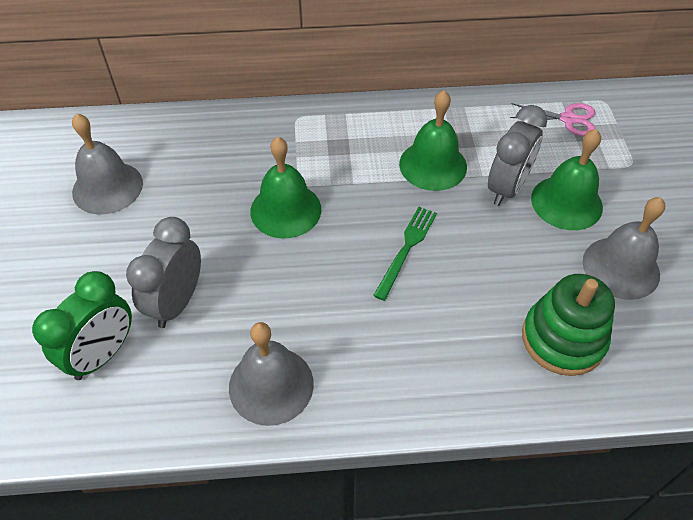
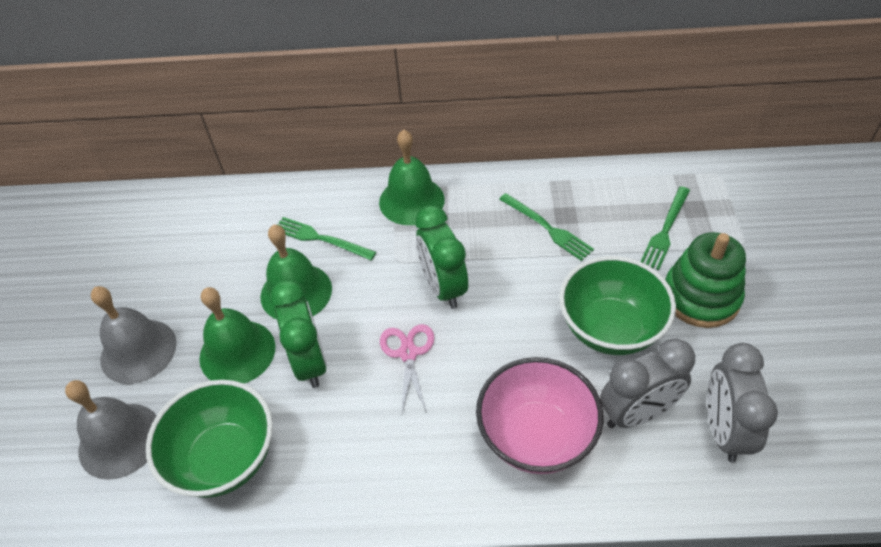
green bowl: none = 0 -> [146,380,273,498] [559,256,676,355] = 2
green clock: [32,271,132,380] = 1 -> [270,280,327,388] [415,205,468,309] = 2
green fork: [373,207,437,301] = 1 -> [277,217,376,260] [499,193,594,261] [640,186,690,270] = 3
grey bell: [72,113,143,215] [229,322,314,426] [583,197,665,300] = 3 -> [65,380,157,480] [91,286,177,384] = 2
pink bowl: none = 0 -> [476,357,604,474] = 1

